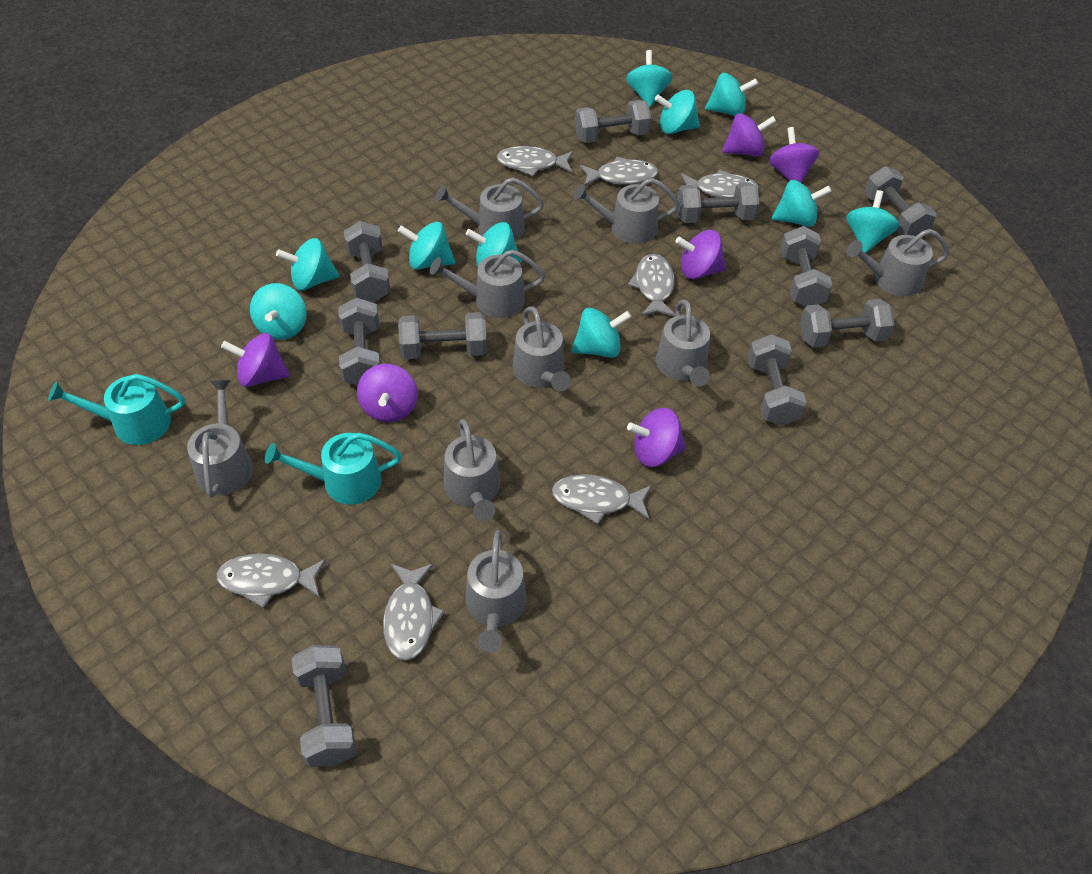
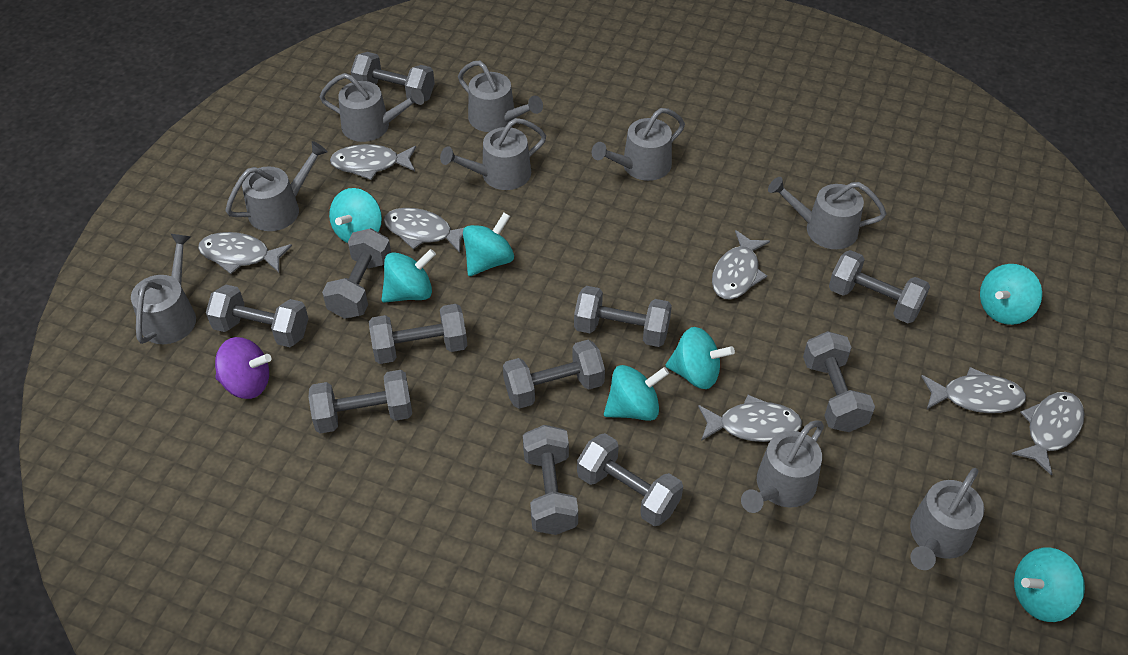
grey dumbbell: [291,645,357,767] [338,298,380,385] [344,221,390,302] [398,312,487,359] [575,100,651,143] [677,182,759,223] [747,334,806,426] [780,226,832,307] [800,299,895,348] [864,166,937,236] = 10 -> [206,285,309,347] [309,370,412,434] [322,228,391,319] [351,52,435,102] [369,304,467,364] [503,340,605,409] [523,425,578,535] [574,286,672,347] [577,433,683,526] [803,331,875,432] [829,250,930,323] = 11
purple spinning top: [221,333,290,387] [357,364,418,422] [627,408,686,467] [675,230,726,279] [722,113,776,157] [769,127,819,183] = 6 -> [215,337,272,399] = 1
turquoise spinning top: [250,283,307,340] [276,238,339,290] [398,222,455,270] [466,222,522,266] [571,308,631,358] [626,50,672,108] [655,90,700,134] [705,73,758,116] [772,180,832,227] [846,190,899,253] = 10 -> [329,188,382,243] [382,249,436,303] [463,213,514,276] [604,365,669,421] [666,327,735,389] [980,264,1042,325] [1014,548,1085,622] = 7
turquoise watering can: [48,374,185,445] [265,433,402,505] = 2 -> none = 0

